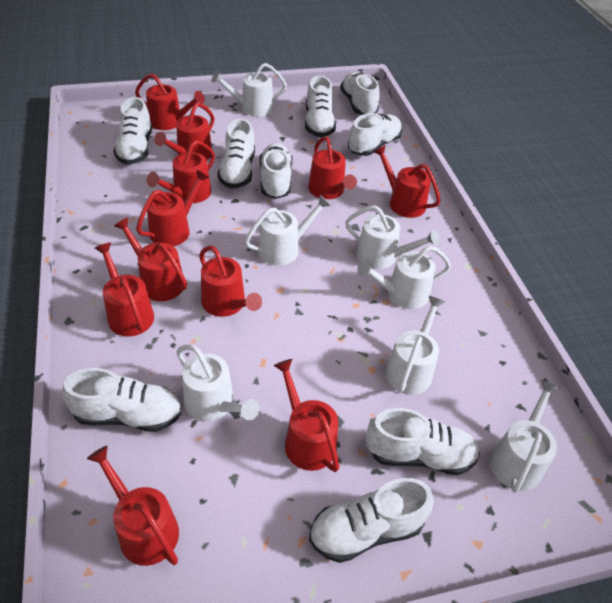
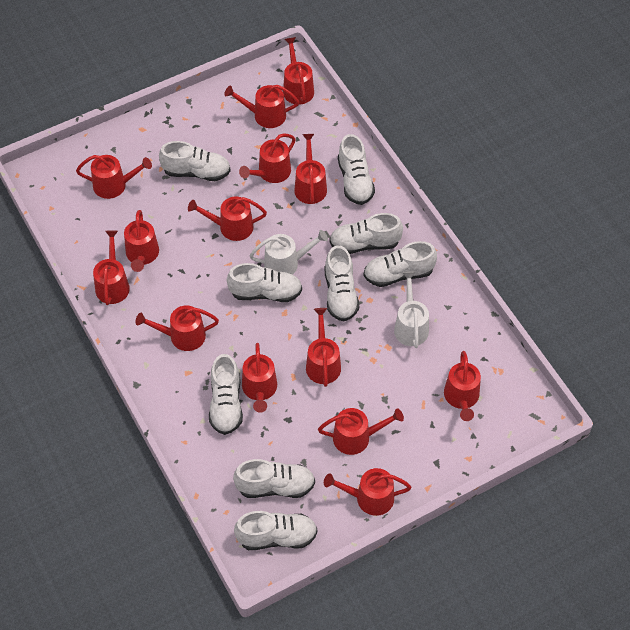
red watering can: [87,446,179,566] [95,242,154,337] [114,217,187,301] [135,73,205,130] [136,169,210,246] [147,140,215,203] [154,103,214,160] [199,245,262,317] [274,359,340,472] [308,137,357,199] [374,145,441,218] = 11 -> [76,155,152,199] [93,230,130,305] [124,210,159,272] [135,305,219,351] [188,196,267,241] [224,85,299,128] [239,134,296,183] [242,343,277,413] [283,37,314,105] [294,134,327,204] [306,308,341,387] [318,408,404,455] [324,468,412,516] [444,351,481,421] = 14
white watering can: [176,345,259,421] [212,63,287,117] [245,195,331,266] [345,205,439,269] [357,246,451,309] [385,296,445,395] [490,380,560,493] = 7 -> [249,230,328,275] [394,271,429,348] = 2

